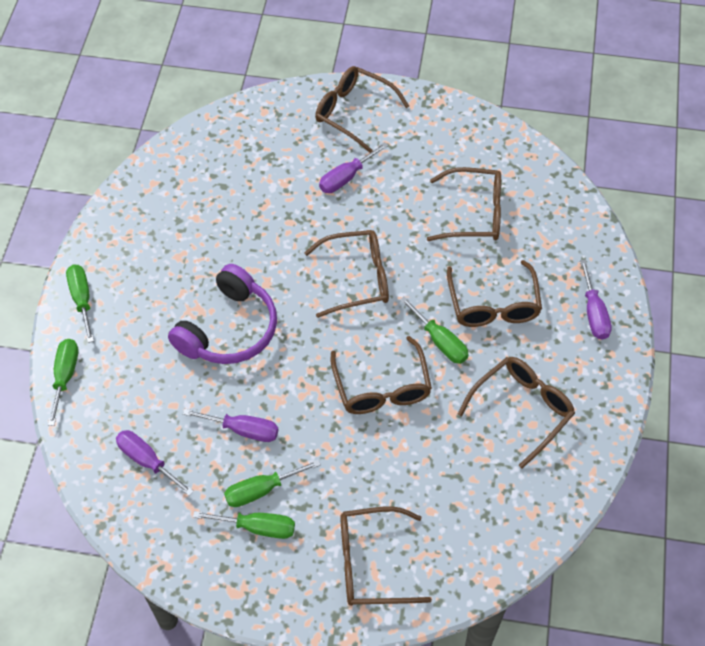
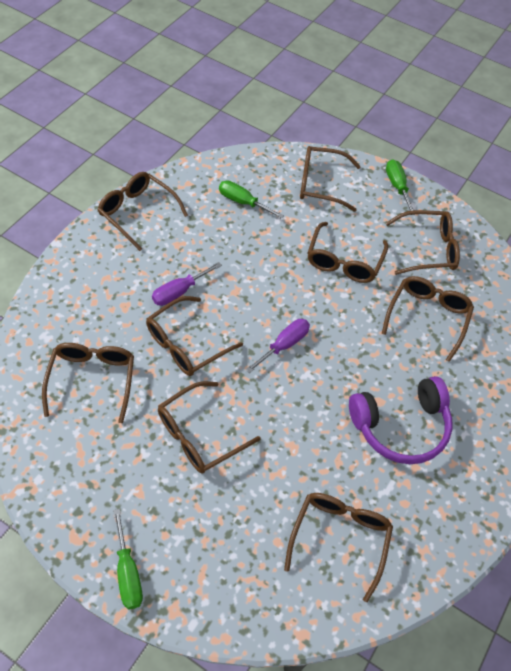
brown glasses: [304,230,389,318] [315,66,409,153] [330,336,432,414] [340,506,432,606] [427,167,501,241] [447,260,542,327] [458,357,575,468] = 7 -> [42,343,134,423] [98,172,188,251] [146,296,243,376] [158,381,261,474] [284,493,393,602] [300,146,361,212] [308,222,388,283] [382,276,474,362] [386,210,460,275] = 9
green screwdriver: [48,339,78,426] [66,264,94,343] [193,511,295,539] [224,460,321,507] [400,296,469,364] = 5 -> [113,509,143,610] [219,181,284,219] [386,159,415,215] = 3
purple screwdriver: [116,430,194,496] [183,409,279,442] [319,142,388,193] [580,260,612,340] = 4 -> [152,262,222,306] [245,319,310,373] = 2

